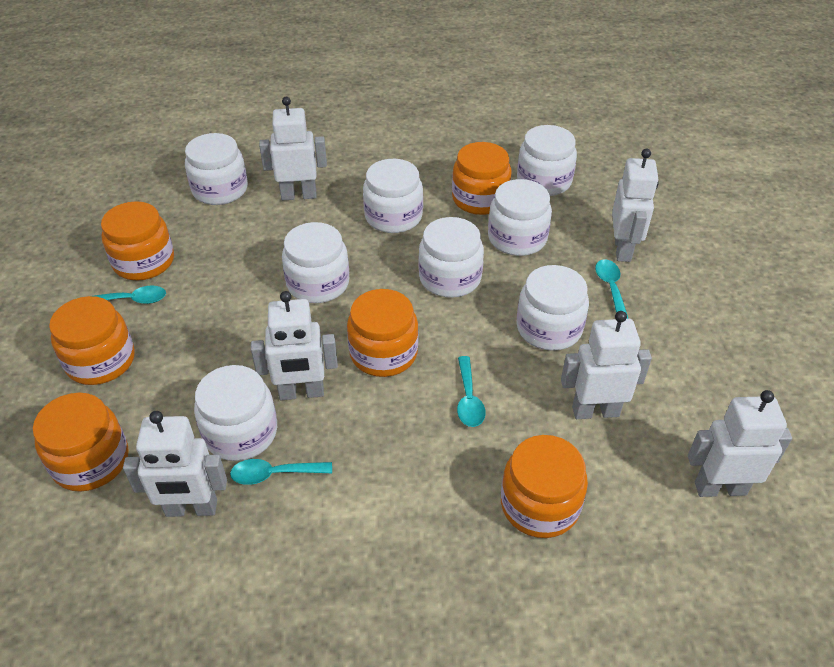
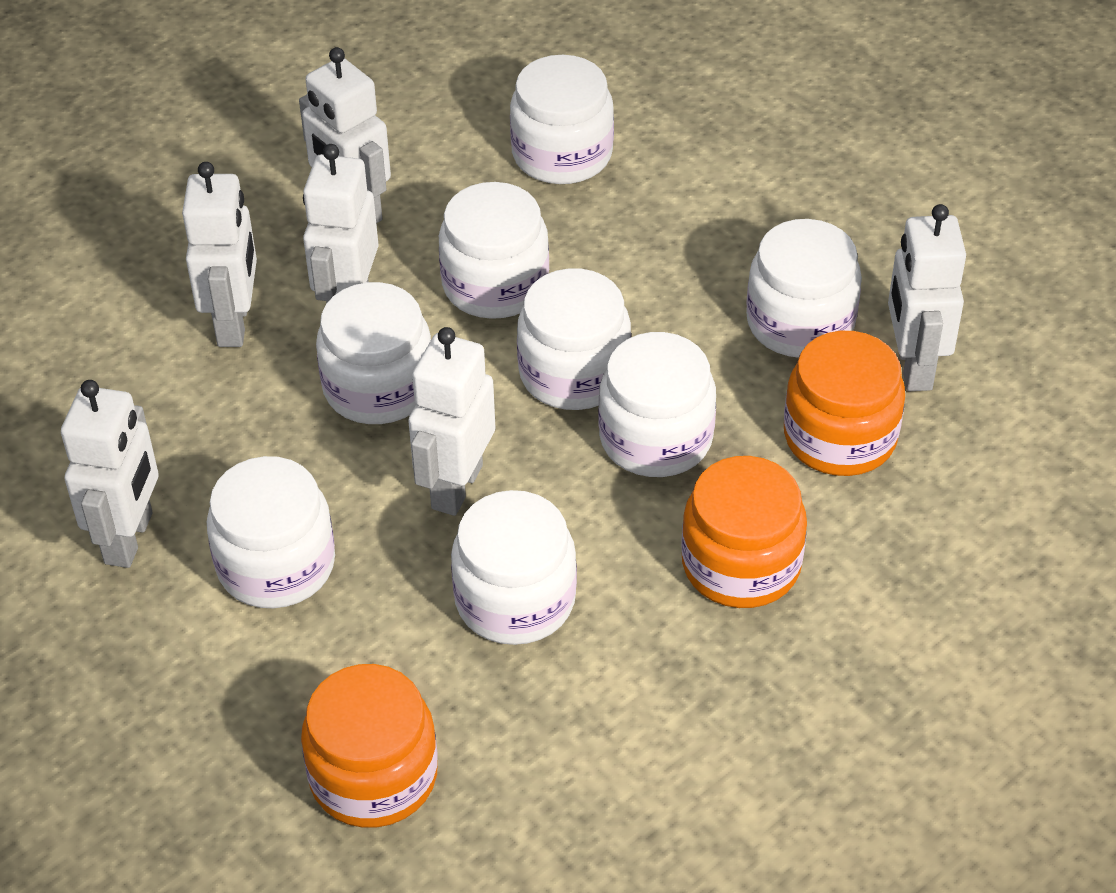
orange jar: [33,393,129,492] [49,296,135,385] [101,201,174,280] [347,289,418,377] [452,142,512,215] [501,435,588,538] = 6 -> [301,664,438,828] [681,456,807,608] [784,331,905,476] = 3
turquoise spoon: [94,286,166,304] [230,459,332,485] [457,356,486,427] [595,259,629,319] = 4 -> none = 0

